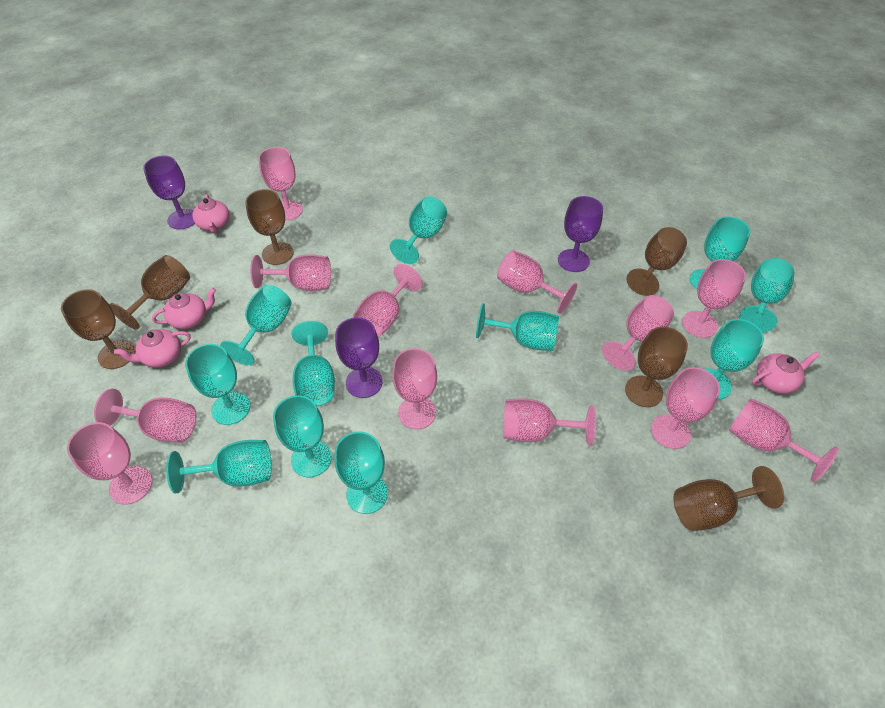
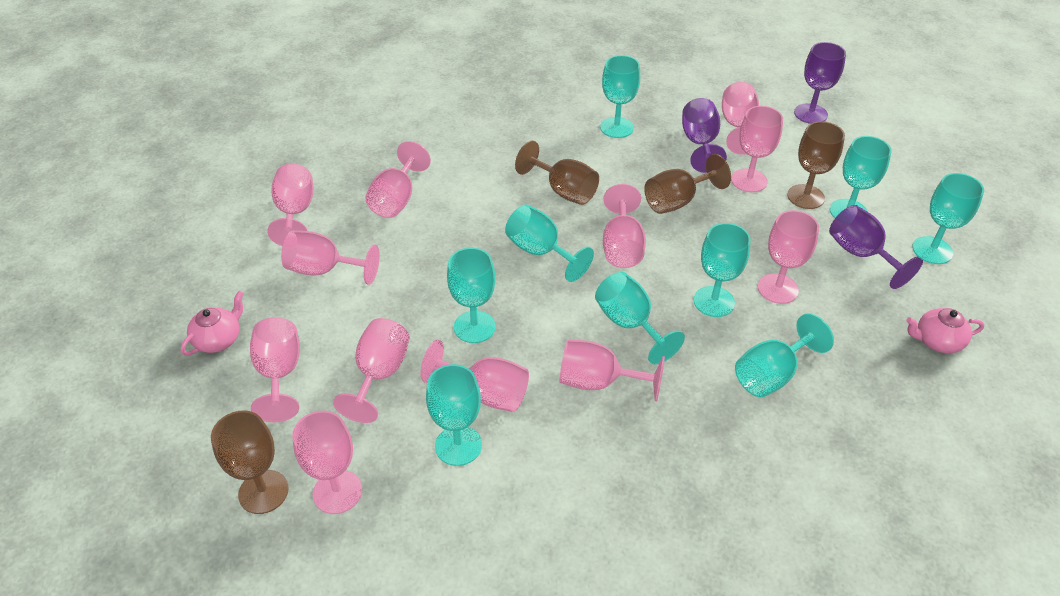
brown goblet: [61,289,135,369] [109,255,190,330] [245,189,294,265] [625,326,688,407] [626,227,687,296] [673,466,784,531] = 6 -> [211,410,289,514] [515,141,599,205] [644,154,731,214] [787,121,845,209] = 4
pink teapot: [114,329,191,368] [152,288,216,329] [193,194,230,233] [752,352,820,394] = 4 -> [181,291,244,356] [906,308,984,353] = 2
turquoise goblet: [166,440,272,493] [185,344,250,425] [220,285,292,365] [273,395,332,477] [292,321,335,406] [334,431,388,514] [390,196,447,264] [476,303,559,351] [690,217,750,289] [704,319,764,400] [739,258,794,332] = 11 -> [426,364,482,466] [447,247,496,343] [505,205,594,282] [595,272,685,365] [600,55,640,138] [694,223,751,317] [735,313,834,397] [830,136,892,218] [912,173,984,264] = 9

